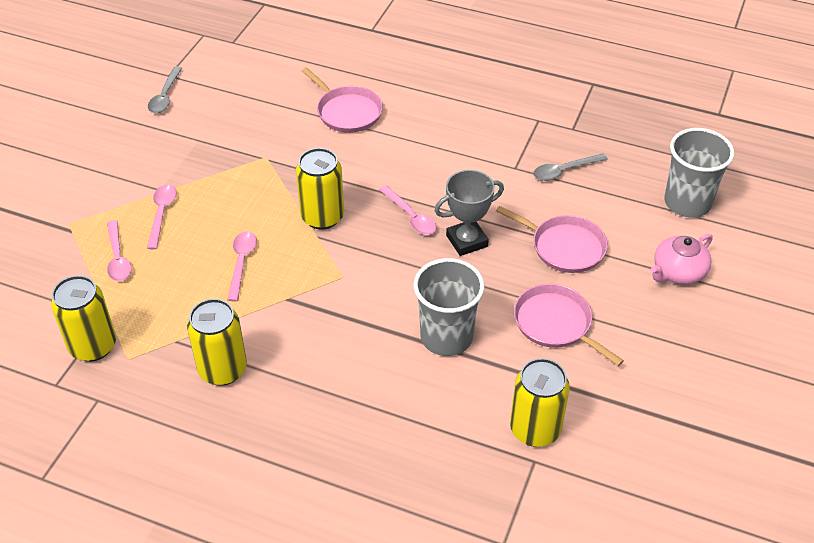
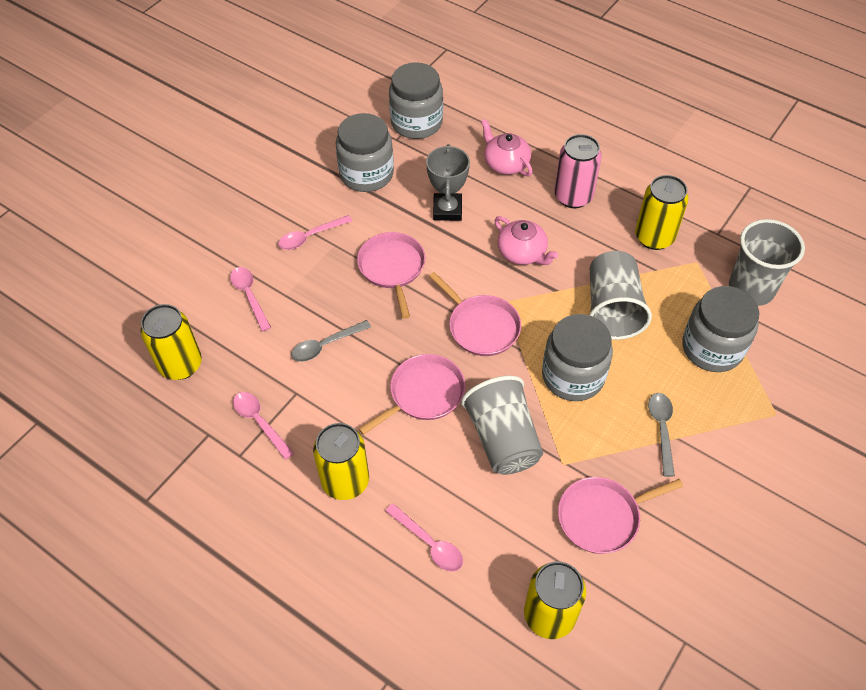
grey cup: [413,258,485,356] [664,128,734,218] = 2 -> [461,376,543,475] [589,251,652,340] [729,219,805,306] = 3
grey jar: none = 0 -> [336,113,394,192] [389,62,443,139] [542,314,613,401] [682,286,759,372] = 4
pink can: none = 0 -> [554,134,602,208] = 1
pink pan: [302,67,383,133] [496,206,608,273] [514,284,624,366] = 3 -> [357,232,425,319] [359,354,465,435] [429,272,521,356] [558,477,683,554] = 4
pink teapot: [651,234,713,284] = 1 -> [481,119,533,176] [495,216,558,265] = 2

